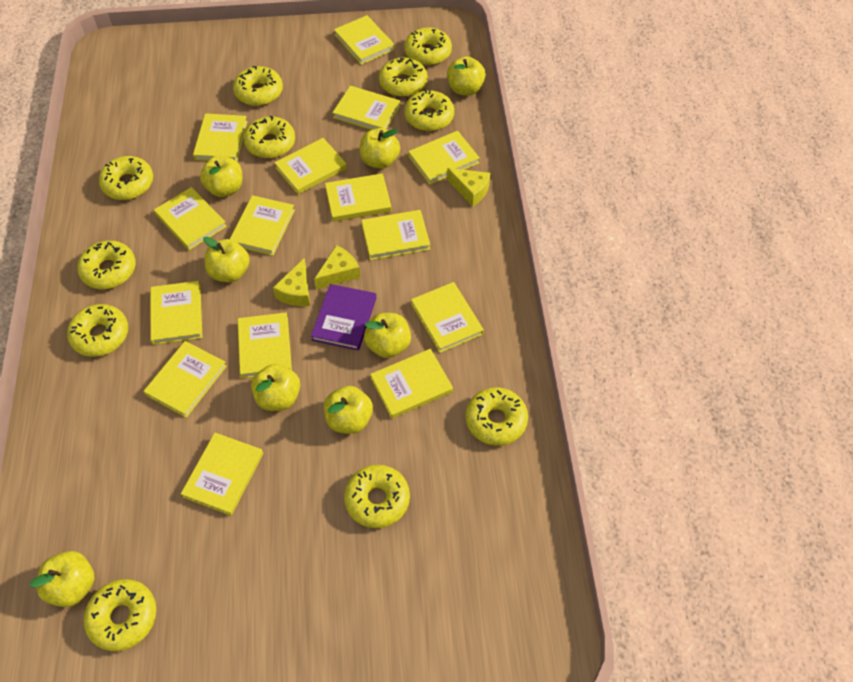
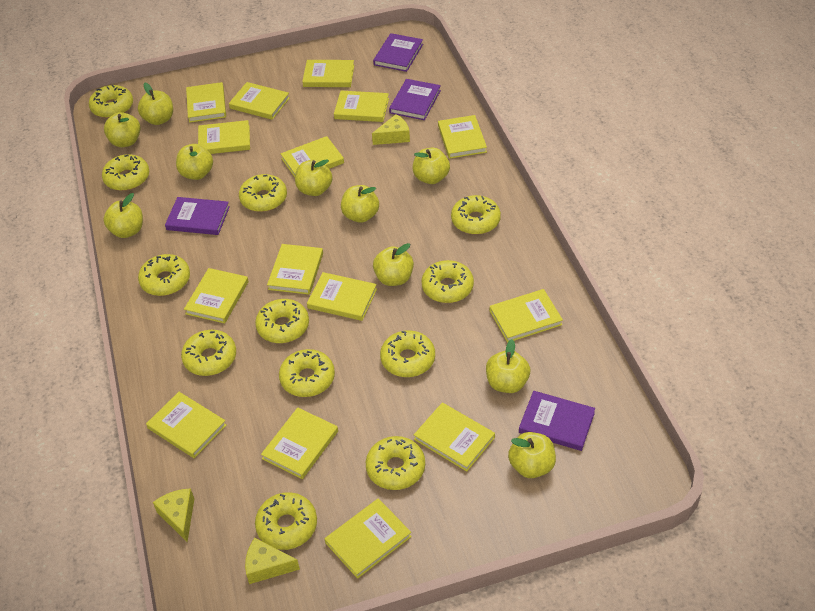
purple book: [311,284,376,351] = 1 -> [165,197,230,235] [373,33,423,72] [389,79,441,120] [519,391,595,451] = 4
yellow apple: [30,551,95,607] [200,156,242,197] [203,236,250,282] [251,364,300,411] [324,386,373,434] [360,128,400,169] [364,313,411,358] [447,56,486,95] = 8 -> [103,193,143,238] [104,112,140,147] [138,83,173,125] [176,144,213,180] [295,159,333,196] [341,185,379,223] [373,243,414,286] [413,148,450,184] [486,339,530,393] [508,432,556,478] = 10
yellow donut: [67,304,128,357] [77,240,136,289] [84,579,157,651] [99,156,153,200] [233,66,283,106] [244,116,295,158] [344,465,410,528] [379,57,428,97] [404,27,452,65] [404,90,454,131] [466,387,528,446] = 11 -> [89,85,133,118] [102,154,149,191] [138,254,190,296] [181,330,236,376] [239,174,287,212] [255,299,309,343] [255,492,317,550] [279,349,335,397] [366,436,425,490] [380,330,435,377] [421,260,474,303] [451,195,501,235] = 12

